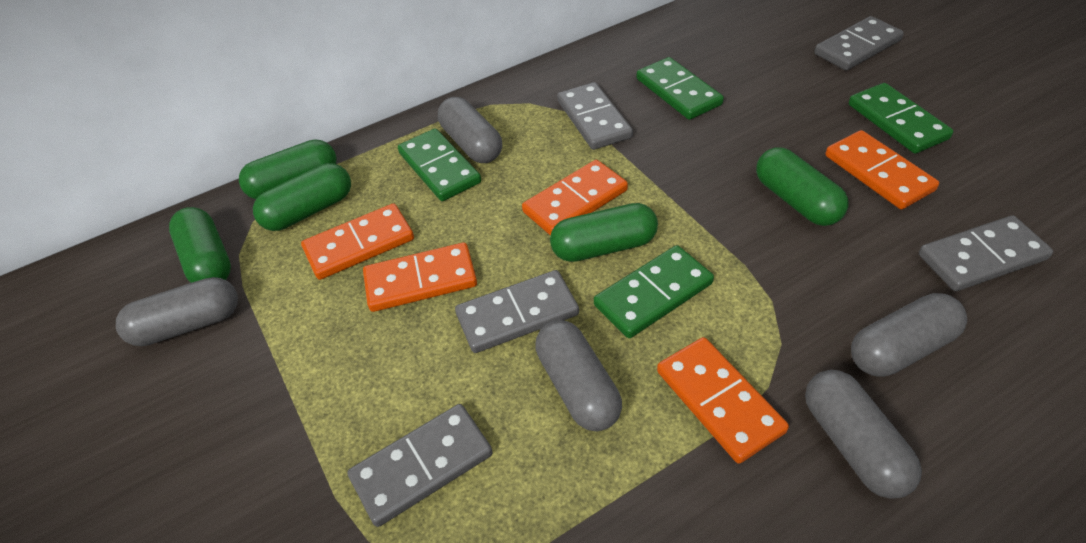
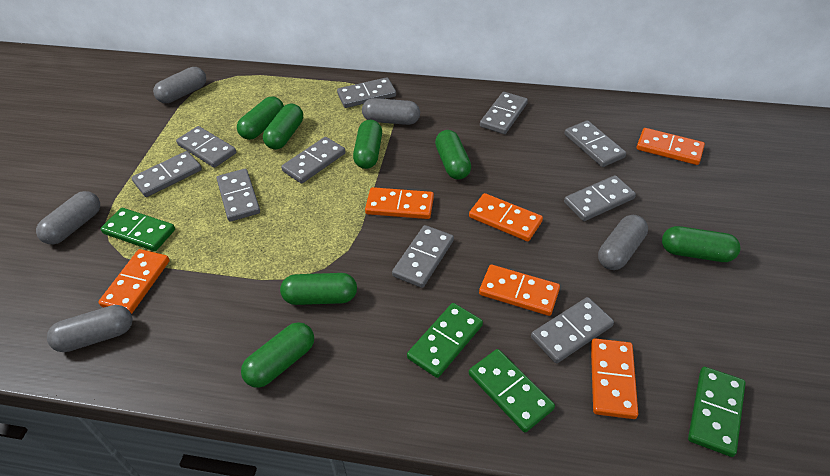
green capsule: [169,207,231,283] [239,139,337,199] [253,163,351,231] [550,203,658,262] [756,147,848,226] = 5 -> [237,96,284,140] [241,322,314,388] [263,103,303,150] [280,273,357,305] [353,120,382,169] [435,130,471,180] [662,226,741,262] = 7
grey domino: [347,404,493,527] [455,270,579,353] [557,82,633,150] [814,16,904,70] [919,216,1053,291] = 5 -> [132,151,202,197] [176,126,236,168] [216,169,260,222] [281,137,346,184] [337,77,396,108] [392,225,454,288] [480,92,528,134] [531,297,614,363] [564,175,636,221] [565,120,626,167] = 10
orange domino: [301,203,414,280] [363,242,477,312] [522,160,628,236] [657,337,789,464] [825,130,939,209] = 5 -> [98,249,170,314] [365,187,434,219] [469,193,543,241] [479,265,560,316] [591,338,638,419] [637,128,705,165] = 6

